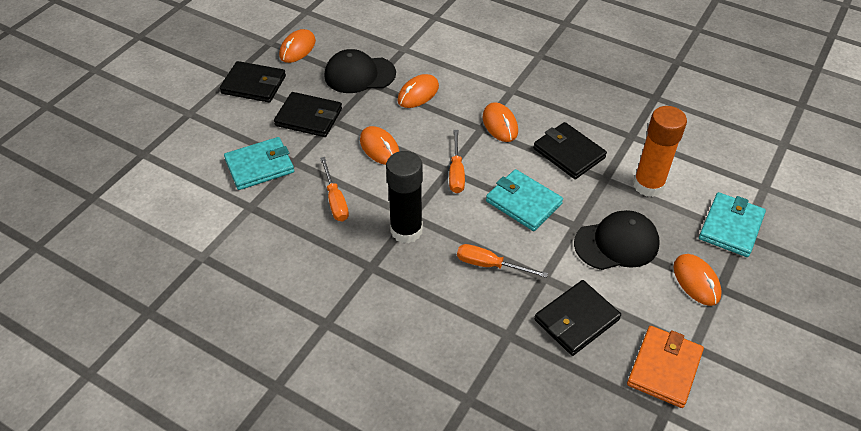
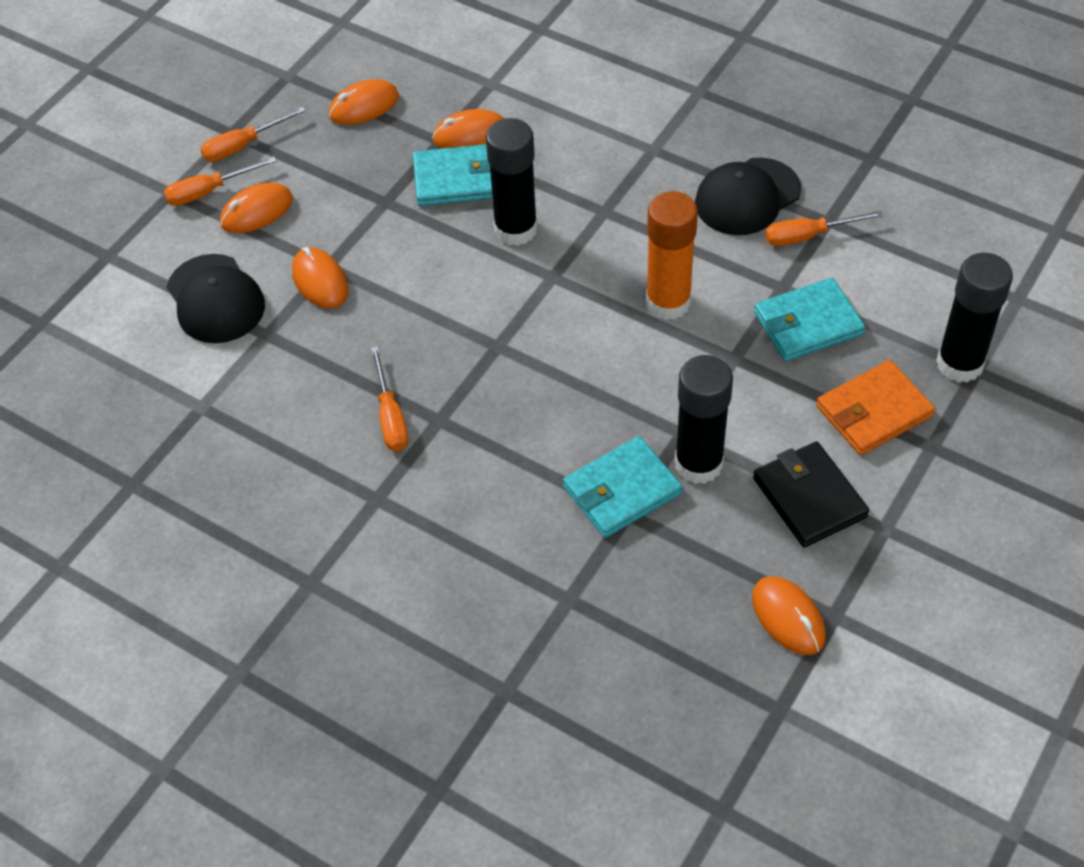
black glue stick: [386,151,423,243] = 1 -> [486,118,538,246] [675,355,733,484] [936,253,1013,383] = 3
black wallet: [220,61,286,103] [274,92,342,137] [533,122,607,179] [535,280,621,356] = 4 -> [753,441,869,547] = 1
orange screwdriver: [320,157,349,221] [449,130,465,193] [457,244,548,278] = 3 -> [164,157,277,206] [200,107,306,162] [371,346,408,452] [765,211,883,246] = 4

